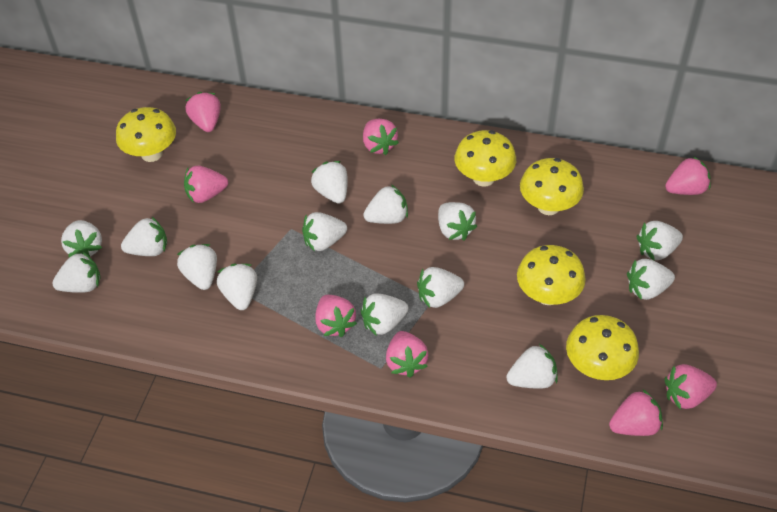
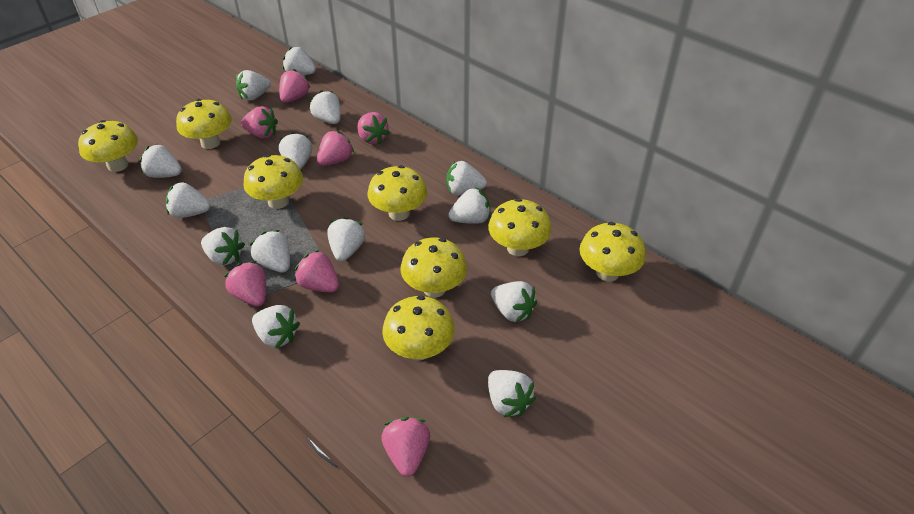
pink strawberry: [184,166,228,203] [185,92,221,132] [315,295,357,337] [363,119,399,155] [386,331,429,378] [609,389,663,436] [665,156,711,195] [665,364,717,410] = 8 -> [224,261,266,306] [241,106,278,139] [279,69,311,103] [294,250,339,292] [317,131,354,166] [357,112,390,145] [381,417,430,477] = 7
yellow mushroom: [116,107,176,162] [454,130,516,187] [517,245,586,305] [520,158,584,215] [566,315,639,380] = 5 -> [78,120,138,172] [176,99,232,149] [243,155,303,209] [368,165,427,221] [382,296,455,360] [400,238,467,298] [488,198,551,256] [580,222,646,281] = 8

